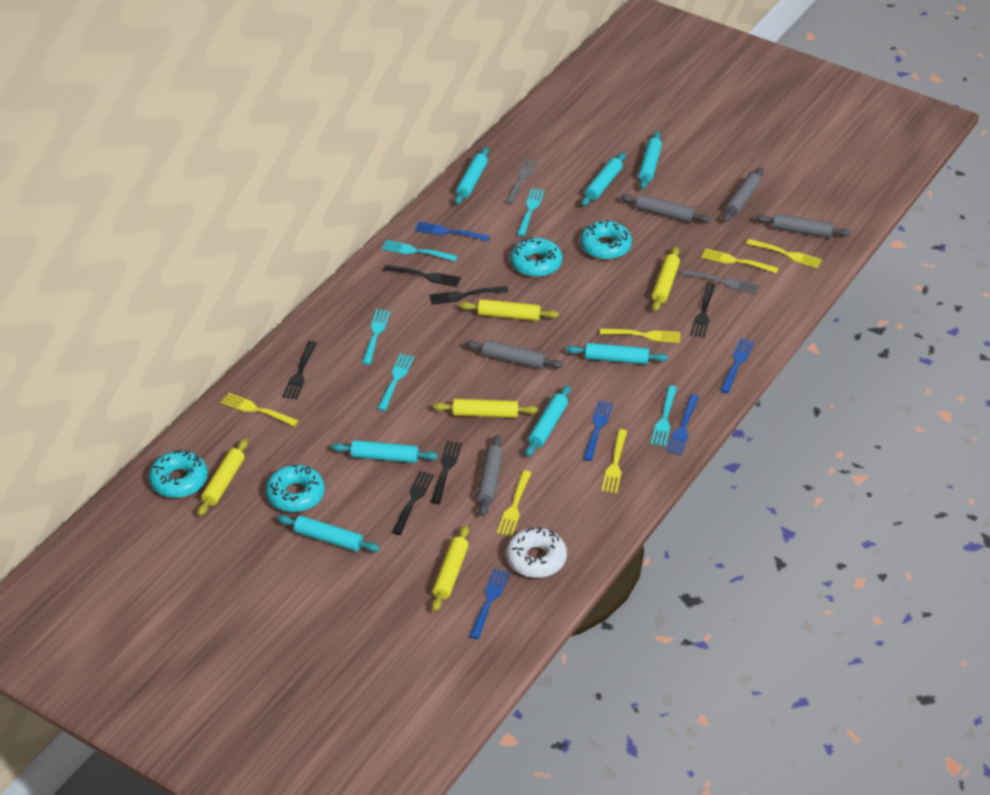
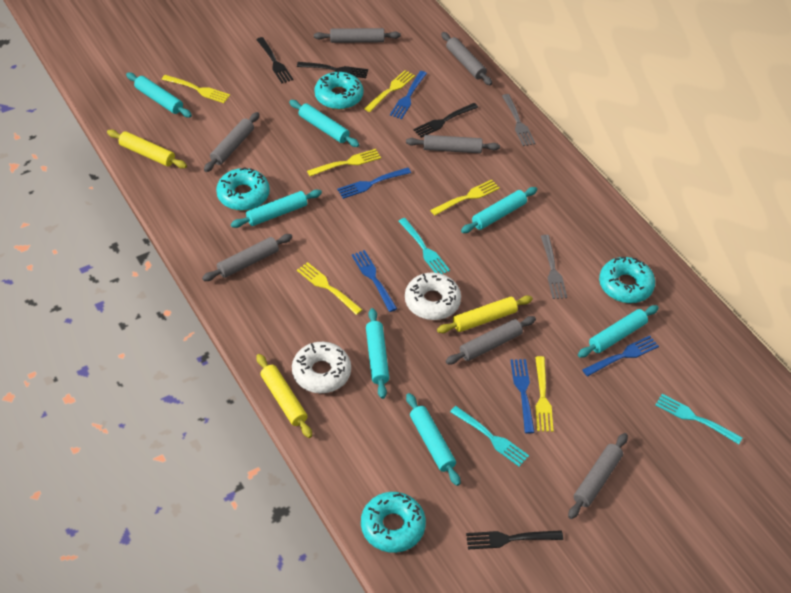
black fork: [282,341,317,400] [384,265,461,287] [392,471,434,535] [429,286,508,305] [431,441,462,504] [690,283,715,337] = 6 -> [256,37,293,83] [297,62,368,78] [413,103,478,138] [466,530,563,549] = 4
grey rolling pin: [465,340,563,369] [477,435,503,516] [620,194,711,223] [723,167,763,222] [756,213,851,238] = 5 -> [202,234,292,281] [204,112,259,172] [314,28,401,43] [406,135,500,153] [441,32,492,85] [446,316,536,364] [568,433,628,519] = 7
turquoise fork: [362,309,390,365] [377,354,414,411] [382,240,458,261] [517,188,545,236] [651,385,677,447] = 5 -> [398,218,450,274] [450,406,529,467] [655,394,743,444] = 3
white donut: [506,527,567,578] = 1 -> [292,342,351,393] [405,272,461,320] = 2
yellow rolling pin: [198,439,248,516] [432,525,469,612] [433,399,538,418] [460,299,559,321] [652,247,680,311] = 5 -> [107,130,187,168] [256,354,312,438] [437,295,533,333] = 3

